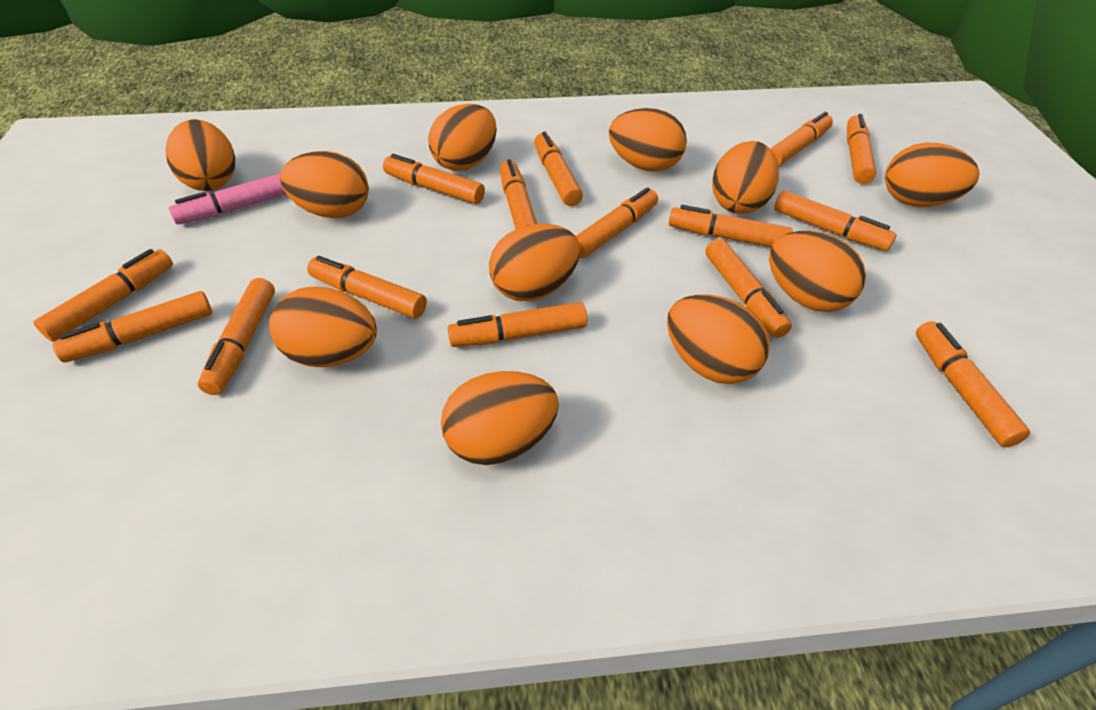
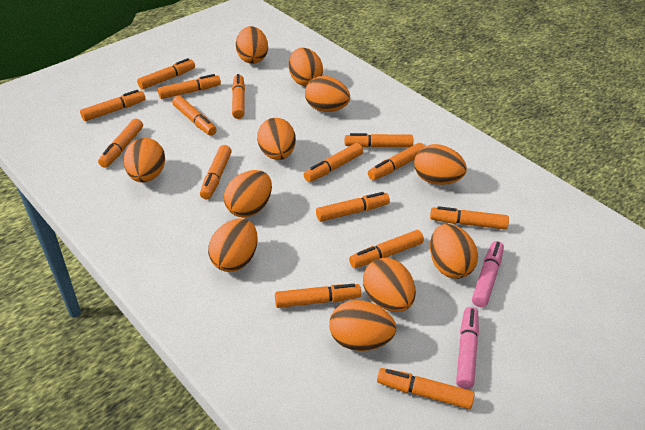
pink marker: [169,173,287,224] = 1 -> [456,307,479,389] [472,241,504,307] = 2

